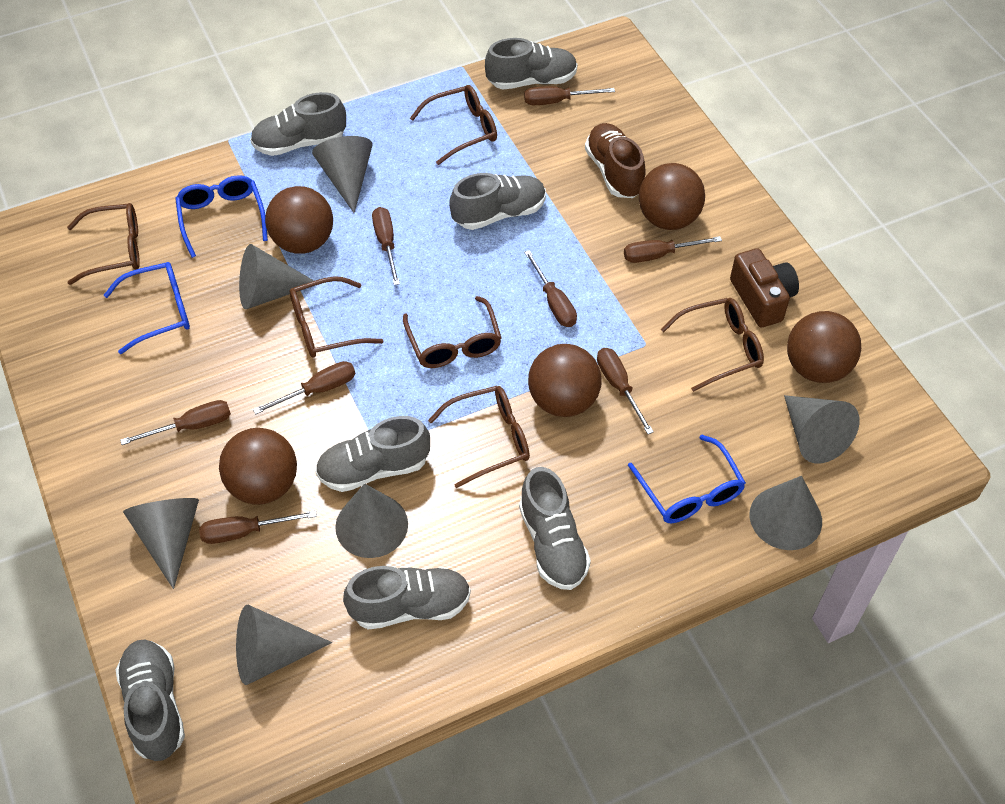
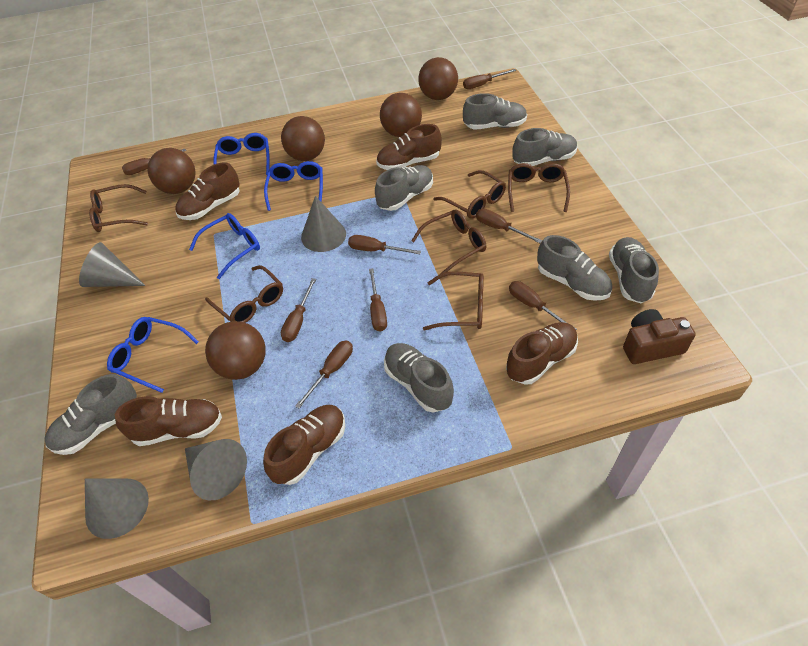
blue glasses: [104,262,190,354] [175,175,268,258] [628,435,746,523] = 3 -> [107,317,199,393] [189,213,260,279] [213,133,270,175] [264,161,323,211] = 4
brown shoe: [585,123,646,198] = 1 -> [115,396,222,446] [175,162,240,220] [263,405,345,485] [376,124,442,170] [506,322,578,385] = 5
grey cone: [123,498,199,589] [236,605,332,685] [239,244,314,309] [312,136,373,213] [335,483,408,558] [750,476,822,550] [784,395,860,464] = 7 -> [79,242,146,287] [85,479,149,539] [185,439,247,501] [301,196,346,252] = 4

